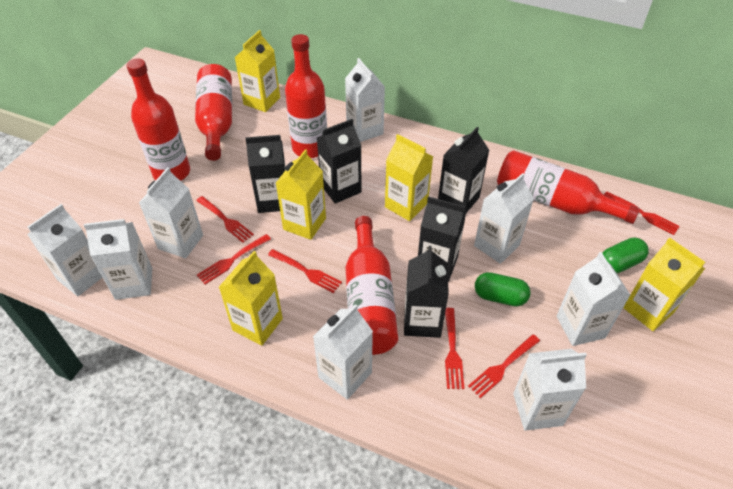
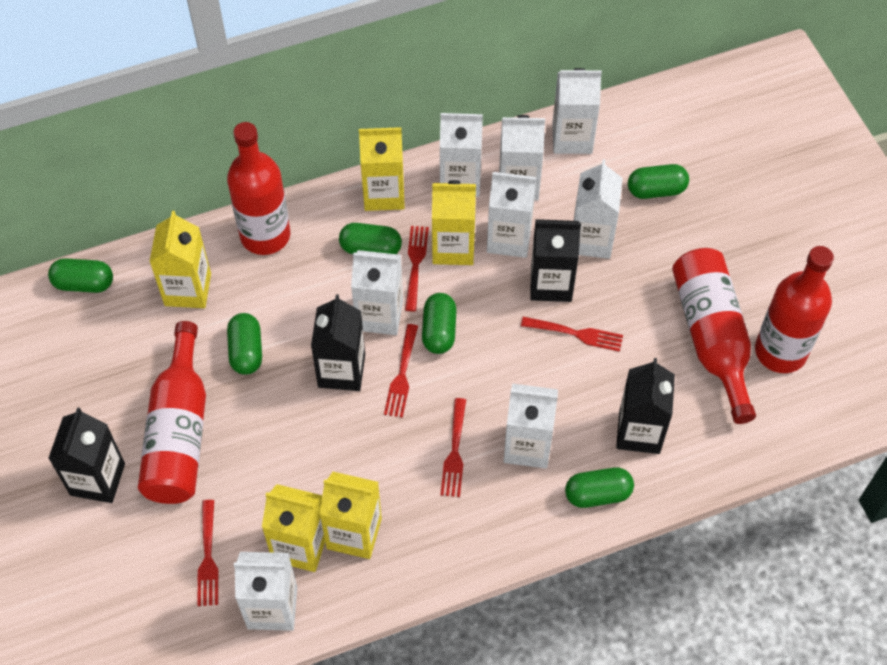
black carton: [245,135,286,213] [317,119,362,204] [404,246,449,338] [418,196,466,281] [438,127,489,213] = 5 -> [48,407,125,503] [311,294,365,391] [530,219,581,302] [616,358,675,454] = 4
green capsule: [475,272,531,307] [602,238,649,273] = 2 -> [48,258,113,293] [227,313,262,375] [339,223,402,254] [422,293,457,354] [565,467,634,508] [628,164,689,199] = 6
red bottle: [126,58,190,181] [195,64,232,161] [285,34,327,158] [346,216,398,355] [497,150,640,224] = 5 -> [138,321,206,504] [227,122,290,255] [672,248,756,424] [755,246,834,373] = 4
red fork: [196,196,254,243] [197,234,271,284] [268,249,342,293] [445,308,464,389] [468,334,540,398] [604,191,680,235] = 6 -> [198,500,218,606] [384,324,418,418] [405,226,429,311] [440,398,466,497] [521,317,623,352] = 5

